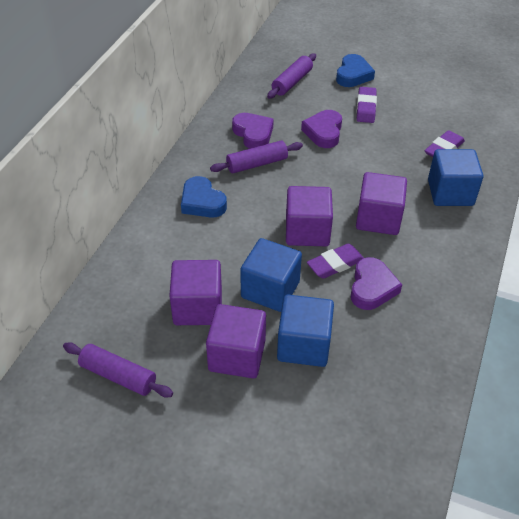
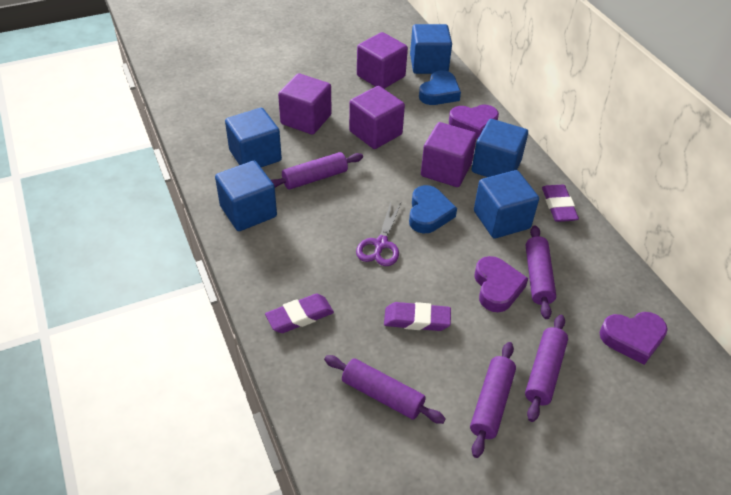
blue cube: [240,238,302,312] [277,295,334,367] [428,149,483,206] = 3 -> [215,161,277,231] [225,108,282,167] [410,24,452,74] [472,119,528,177] [474,170,539,238] = 5
purple rolling pin: [63,342,173,397] [210,141,303,173] [267,53,316,99] = 3 -> [271,152,363,190] [324,355,446,424] [470,342,516,458] [525,315,568,422] [526,225,556,319] = 5
purple scissors: none = 0 -> [356,202,401,266] = 1

